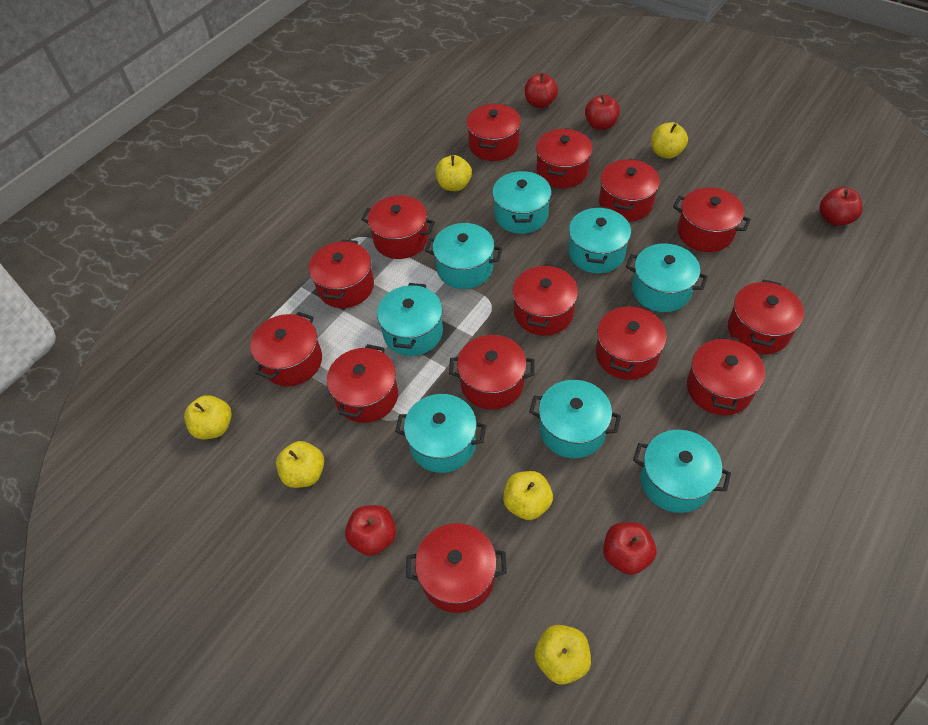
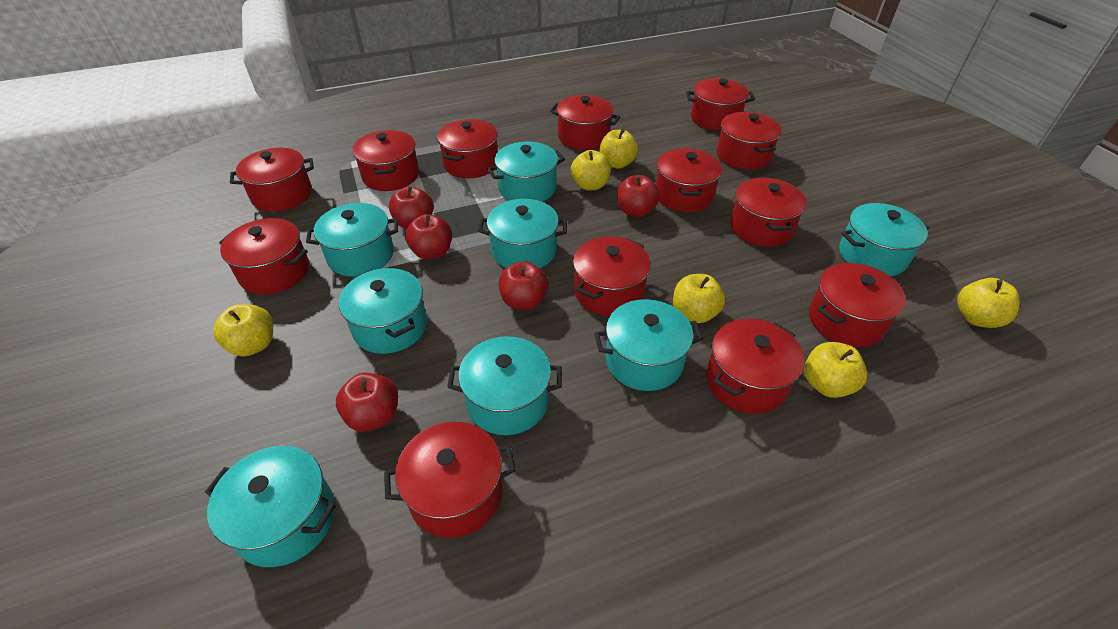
red pot: [250,312,322,386] [309,240,374,308] [327,344,398,423] [361,195,435,259] [406,523,507,613] [449,335,535,410] [466,103,521,161] [513,263,578,336] [536,128,593,188] [596,304,667,380] [599,158,660,222] [673,187,751,252] [687,335,765,415] [728,279,804,354] = 14 -> [219,218,309,295] [230,148,314,212] [352,130,419,191] [384,422,516,538] [437,119,498,178] [550,95,620,150] [573,237,651,316] [656,148,722,212] [686,78,755,131] [706,319,804,414] [717,112,782,170] [730,178,807,247] [809,263,906,348] = 13

